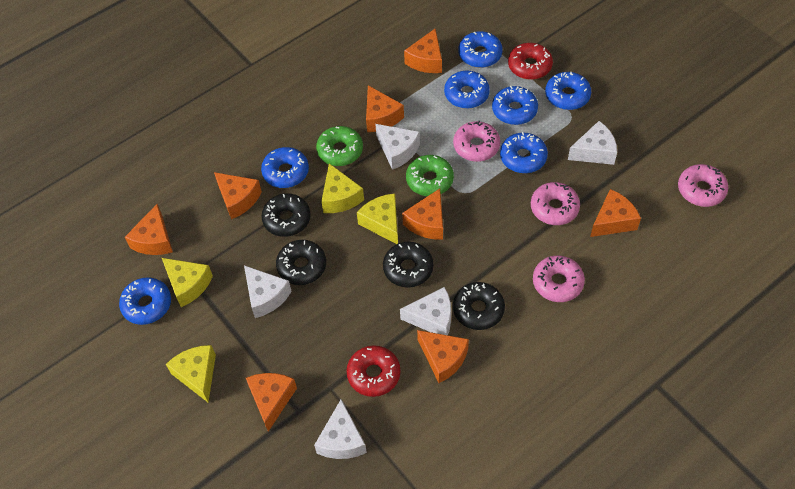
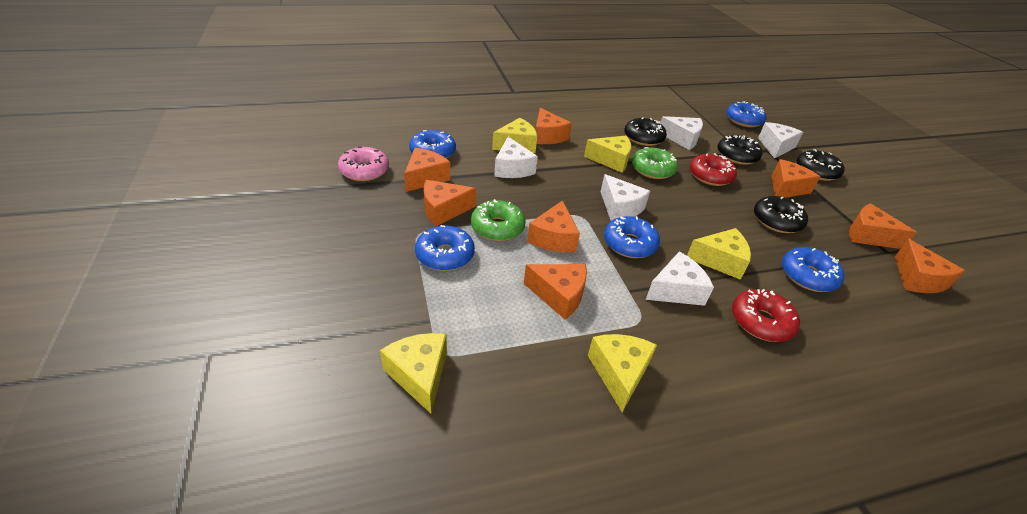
blue donut: [119,277,171,325] [261,147,309,188] [444,71,490,109] [459,31,503,68] [492,86,538,125] [500,132,548,173] [545,72,591,110] = 7 -> [409,130,456,159] [415,225,475,271] [604,216,660,258] [726,101,767,127] [782,247,845,292] = 5
pink donut: [453,121,500,162] [531,182,580,225] [533,255,585,302] [678,164,728,207] = 4 -> [338,146,389,181] = 1
yellow cheese: [162,258,213,307] [166,345,216,402] [321,163,364,213] [357,193,398,244] = 4 -> [380,333,447,414] [492,118,537,153] [584,136,631,173] [588,334,657,412] [687,228,751,280] = 5

